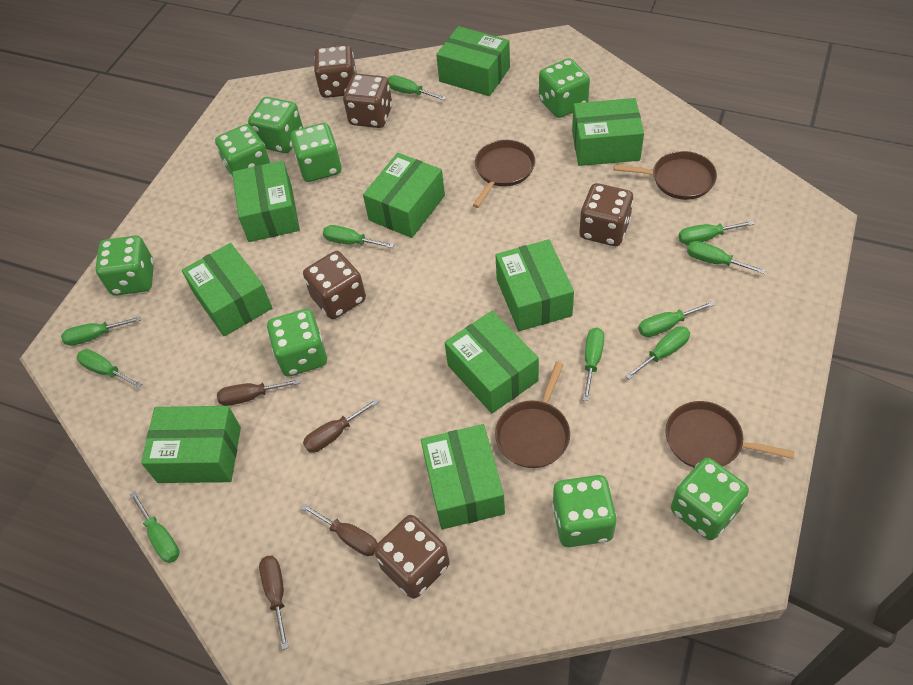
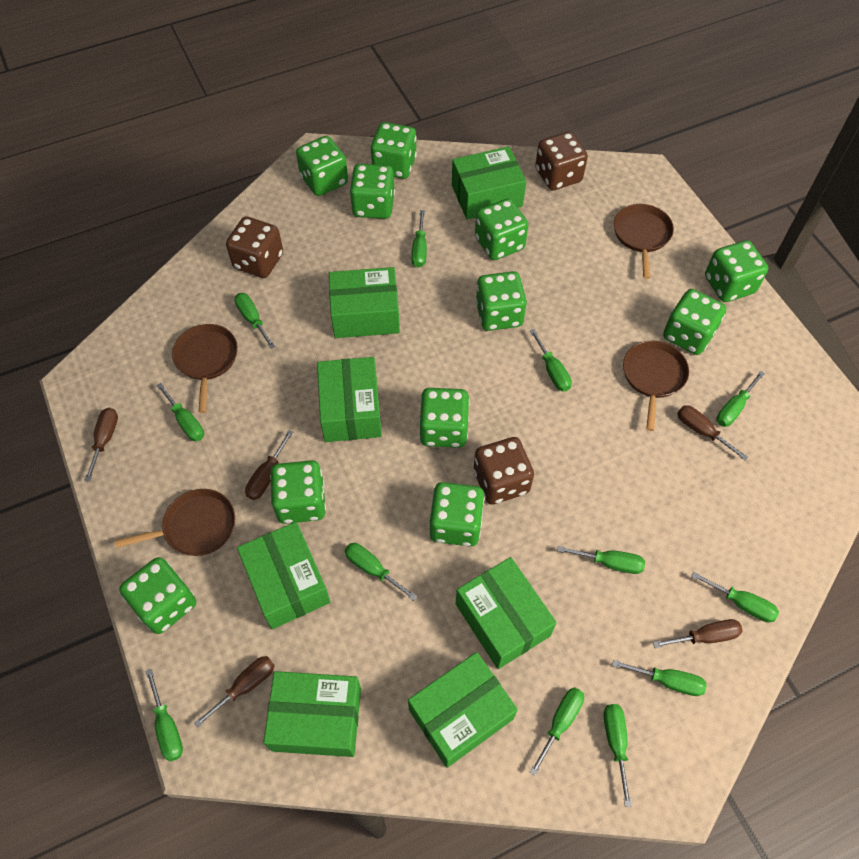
brown dice: [303,251,366,319] [314,45,357,98] [343,74,392,128] [374,515,450,599] [579,183,633,246] = 5 -> [226,216,283,278] [474,437,534,505] [535,132,588,190] = 3
brown screwdriver: [217,379,301,406] [259,556,289,650] [300,503,378,556] [303,398,379,453] = 4 -> [84,408,118,482] [194,656,275,728] [245,430,293,500] [653,619,743,648] [677,405,748,460] = 5
green box: [141,406,241,483] [182,243,272,336] [232,160,300,242] [363,153,445,238] [421,424,505,529] [436,26,510,96] [444,311,539,413] [495,239,574,331] [572,98,644,166] = 9 -> [237,522,330,629] [264,671,361,757] [317,357,382,442] [329,267,400,338] [408,652,518,768] [452,146,526,220] [456,557,557,669] = 7
green dice: [95,236,154,296] [215,124,270,179] [248,97,303,153] [267,309,327,377] [291,123,342,182] [539,58,590,118] [552,475,617,547] [671,458,749,540] = 8 -> [119,557,196,634] [270,460,326,524] [296,136,348,196] [350,164,395,219] [371,122,417,179] [419,388,470,448] [429,482,485,547] [475,198,528,260] [476,271,527,331] [663,289,726,355] [705,240,768,302] = 11
green screwdriver: [61,316,141,346] [77,349,142,388] [129,491,180,563] [323,225,394,248] [388,75,446,100] [583,328,604,401] [625,327,690,379] [638,301,715,337] [678,220,755,245] [687,241,766,274] = 10 -> [145,669,183,762] [156,383,204,441] [234,293,275,349] [345,543,417,601] [411,210,427,268] [530,329,572,392] [530,687,584,776] [557,546,645,574] [603,704,632,807] [612,660,706,696] [691,572,779,622] [716,371,765,427] = 12

